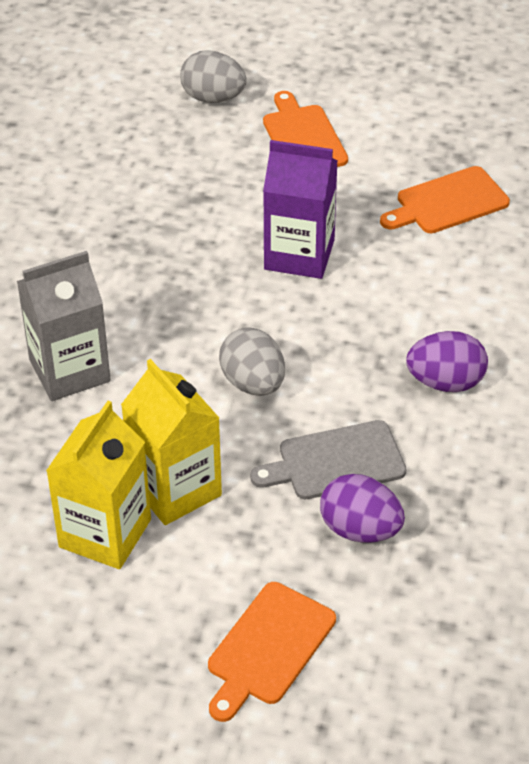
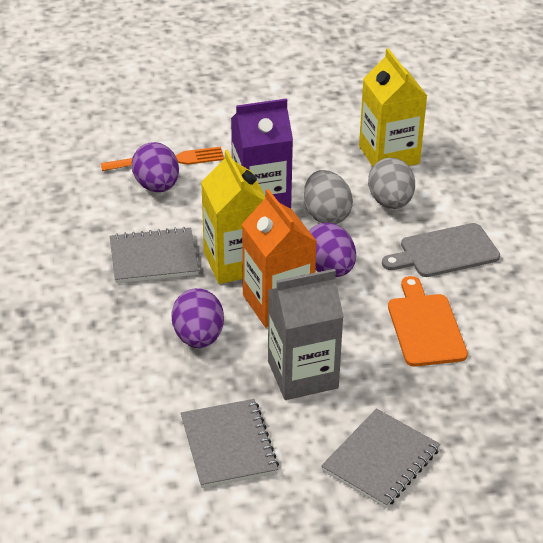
grey notebook: none = 0 -> [110,227,199,283] [181,399,279,488] [321,408,441,508] = 3
orange carton: none = 0 -> [242,189,317,328] = 1
orange cutting board: [208,582,336,722] [263,91,348,167] [380,166,510,233] = 3 -> [388,276,468,367] = 1
orange fork: none = 0 -> [101,147,224,171] = 1
purple egg: [320,474,405,543] [406,331,488,392] = 2 -> [132,142,179,192] [171,288,224,348] [309,223,356,277] = 3

